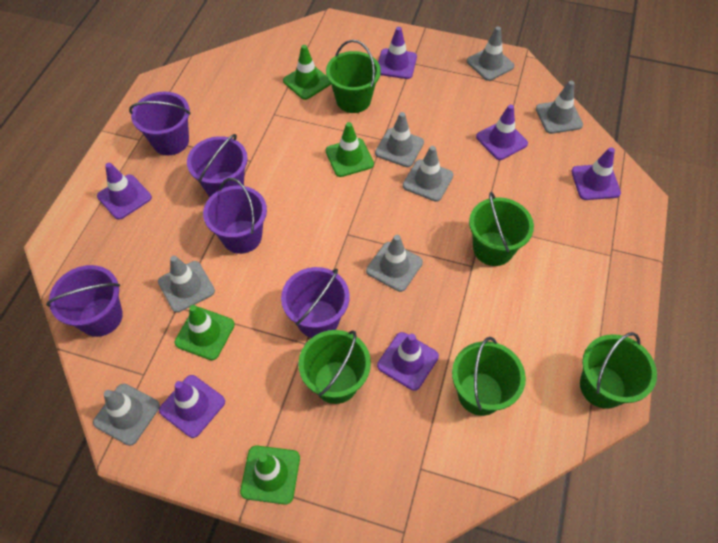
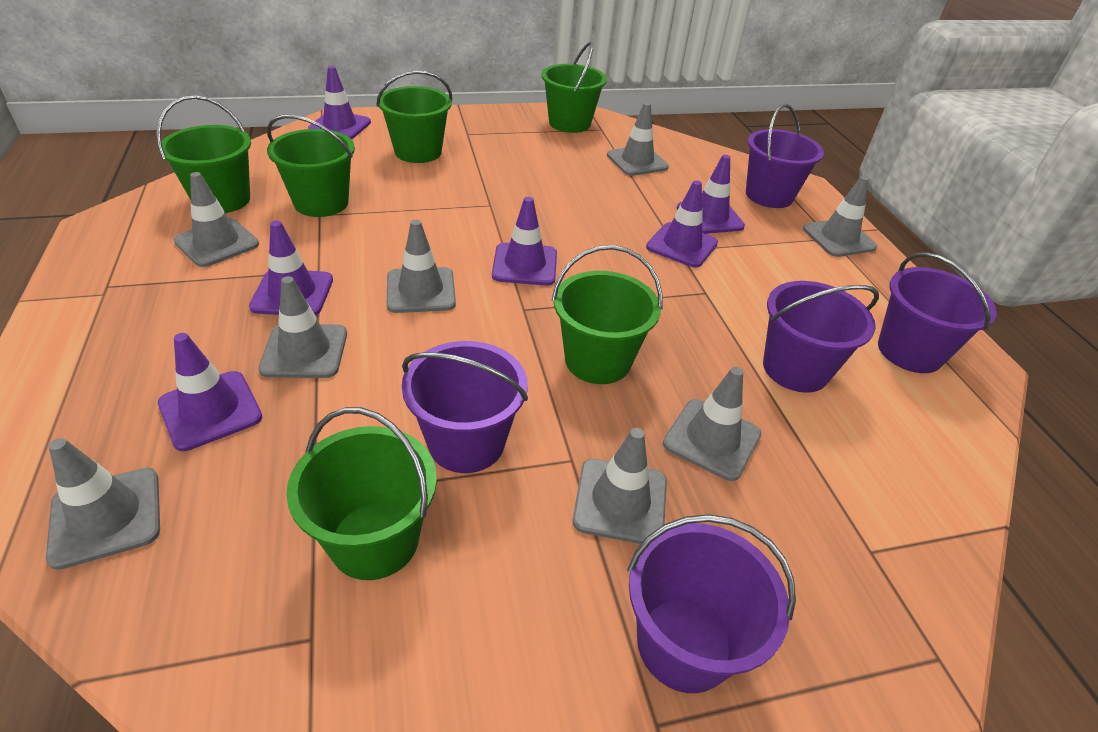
green bucket: [298,330,371,404] [326,40,381,113] [452,337,526,416] [469,192,534,266] [580,332,657,409] = 5 -> [156,95,251,213] [267,114,355,217] [286,407,437,580] [376,70,452,163] [541,42,607,133] [552,245,663,384] = 6
green traffic cone: [175,305,235,360] [240,446,300,505] [283,45,331,100] [325,122,374,177] = 4 -> none = 0
grey traffic cone: [93,384,160,446] [158,256,215,312] [366,235,423,292] [375,112,424,167] [403,146,454,202] [467,27,515,81] [536,81,583,134] = 7 -> [46,438,160,570] [174,172,259,267] [258,276,347,378] [387,220,456,313] [573,428,667,544] [607,102,669,176] [663,367,762,481] [803,176,877,257] = 8

